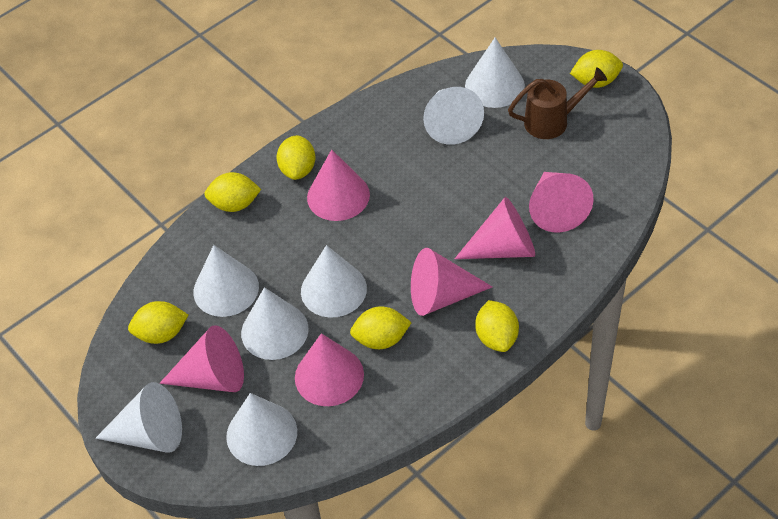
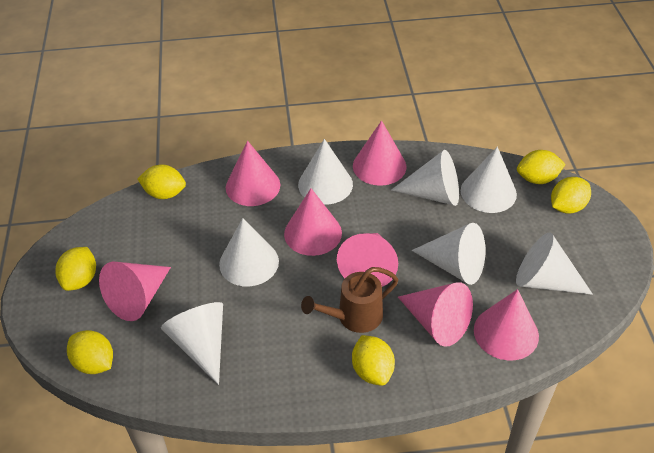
pink cone: [160,325,244,392] [295,333,364,406] [307,150,370,221] [411,248,492,316] [455,197,535,259] [529,172,594,233] = 6 -> [99,262,171,321] [226,141,280,206] [284,188,342,256] [337,233,398,287] [353,120,406,186] [398,282,473,347] [474,289,539,361] = 7

